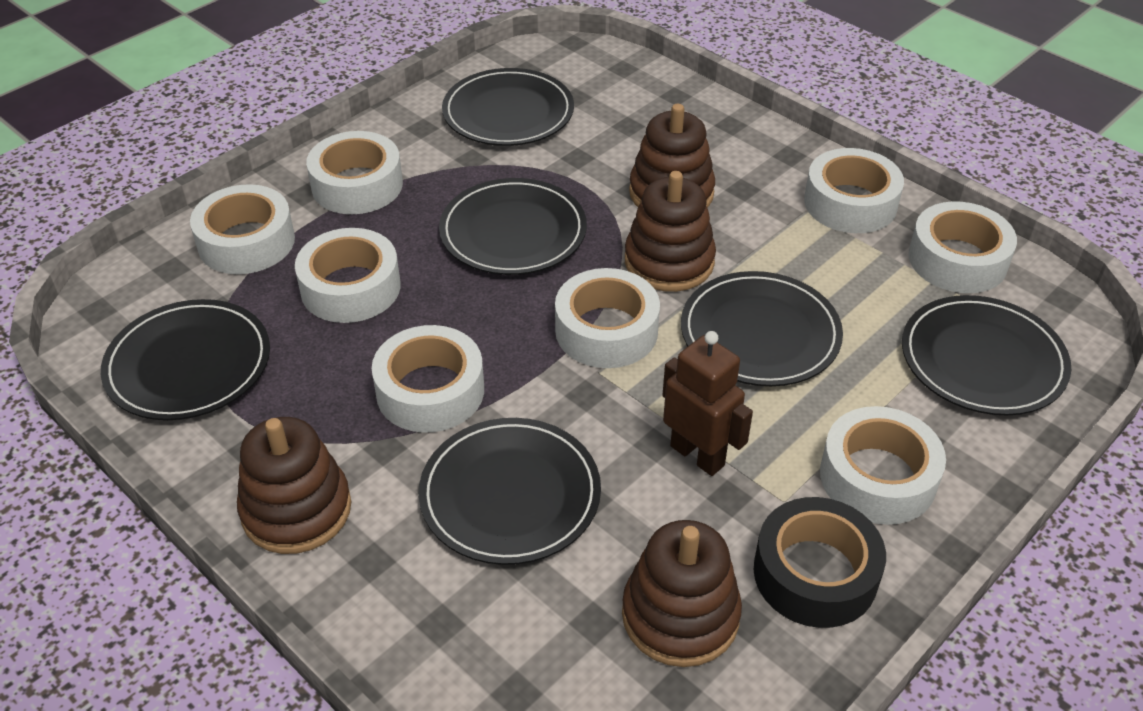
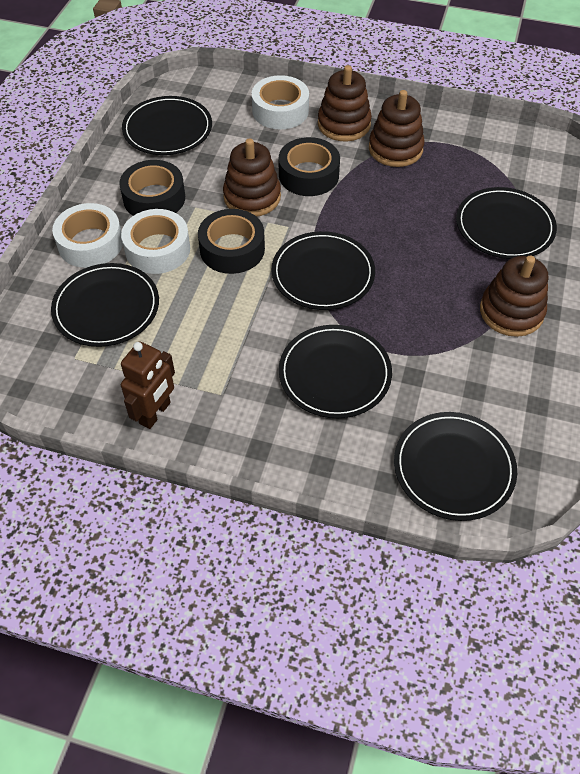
black tape: [754,497,886,628] = 1 -> [119,160,185,216] [198,209,265,274] [279,137,340,196] = 3
white tape: [190,184,295,274] [295,228,401,323] [306,131,403,214] [372,325,484,433] [555,268,660,368] [804,148,904,233] [820,406,946,525] [908,201,1017,293] = 8 -> [52,203,123,268] [121,209,190,274] [252,75,309,129] = 3

